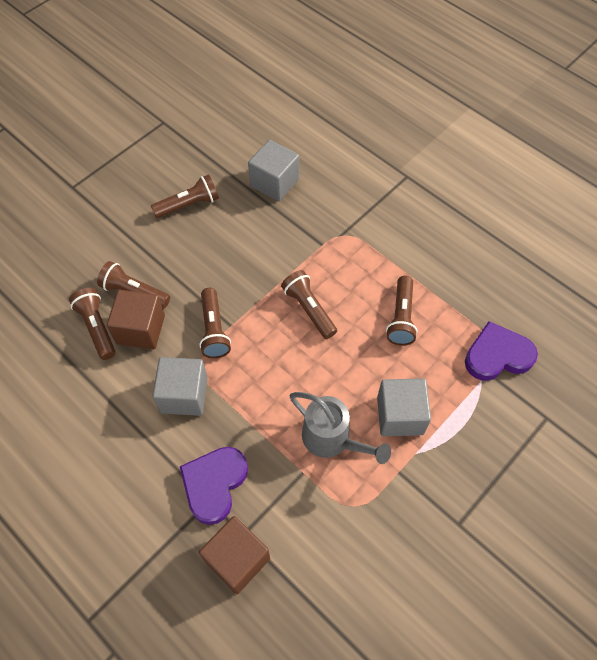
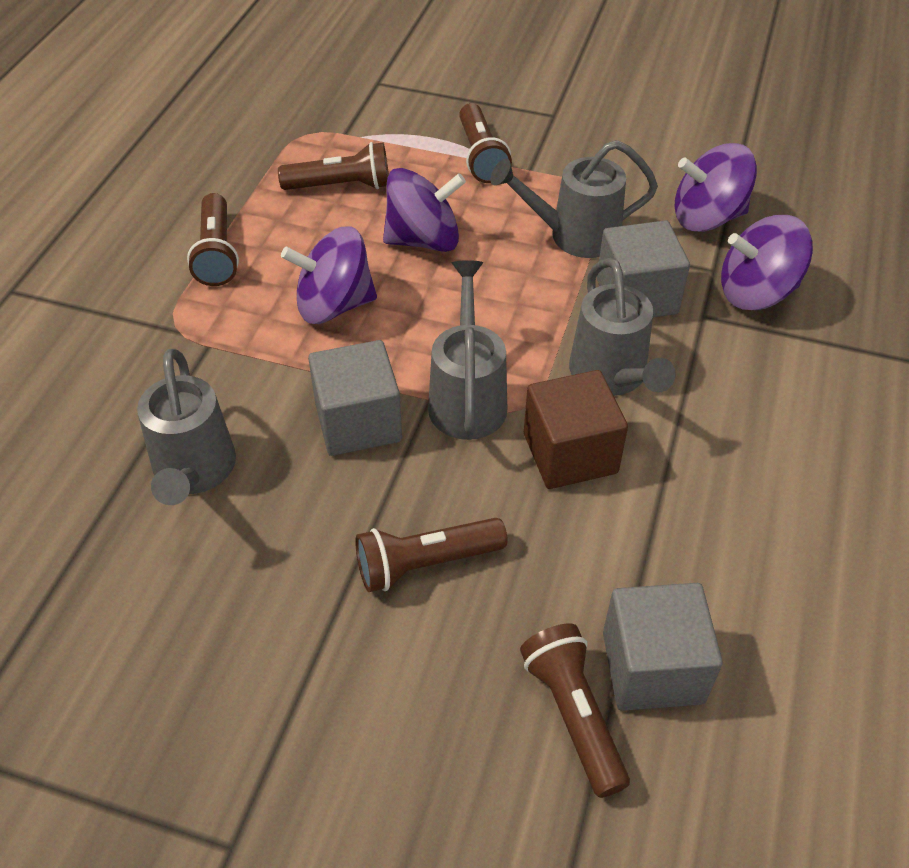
brown cube: [107,290,165,349] [199,516,270,594] = 2 -> [524,370,628,489] = 1
brown flashlight: [69,288,116,360] [97,261,170,309] [151,174,219,218] [199,288,231,358] [281,270,337,339] [386,276,418,346] = 6 -> [187,193,239,286] [278,142,389,190] [355,518,508,592] [459,103,512,183] [520,623,630,798] = 5
grey watering can: [290,392,391,464] = 1 -> [137,349,236,505] [428,260,507,440] [490,140,658,258] [569,258,676,396] = 4
purple heart: [180,447,248,525] [465,321,538,381] = 2 -> none = 0
purple spinning top: none = 0 -> [281,226,377,324] [383,168,466,252] [675,143,757,232] [721,215,813,310] = 4

